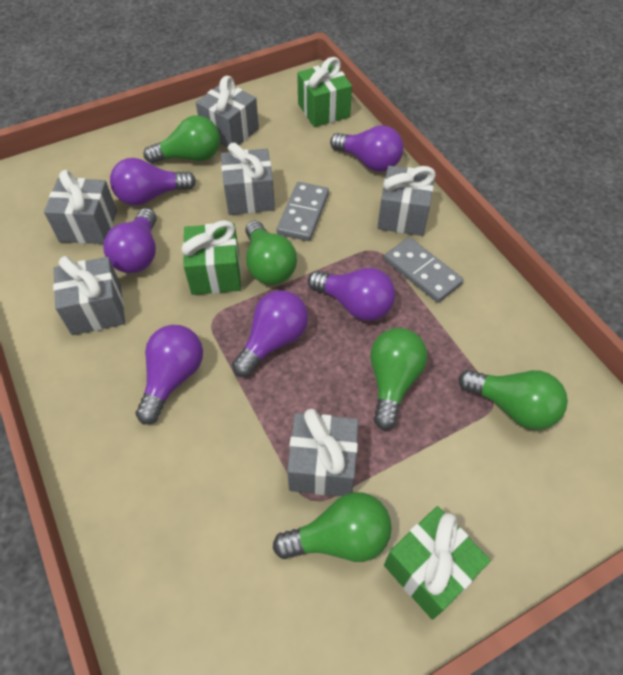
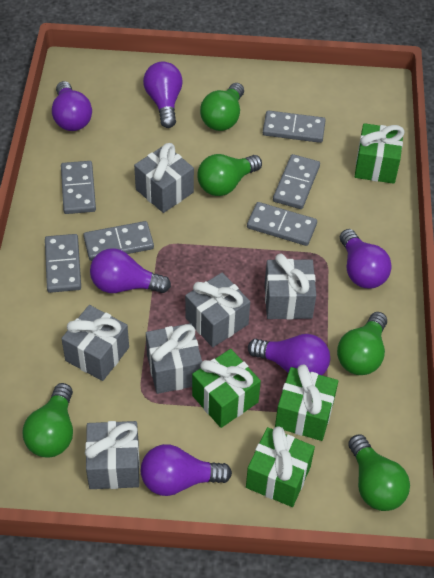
green gift: [181,220,241,295] [297,57,352,127] [384,506,491,620] = 3 -> [192,349,261,428] [246,426,315,507] [275,364,338,441] [355,123,405,184] = 4
grey domino: [277,182,329,241] [384,237,464,303] = 2 -> [45,234,81,293] [61,161,96,214] [83,221,154,261] [247,202,317,246] [263,110,326,143] [273,154,320,209] = 6

